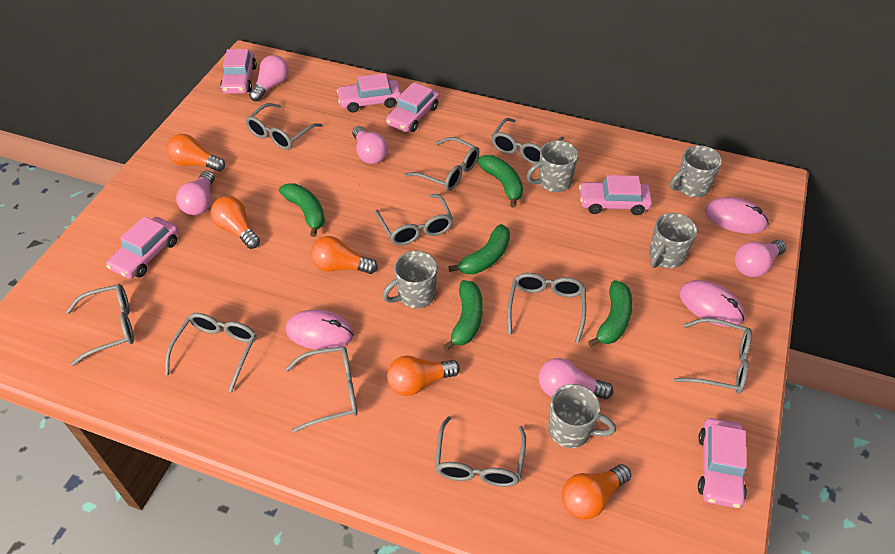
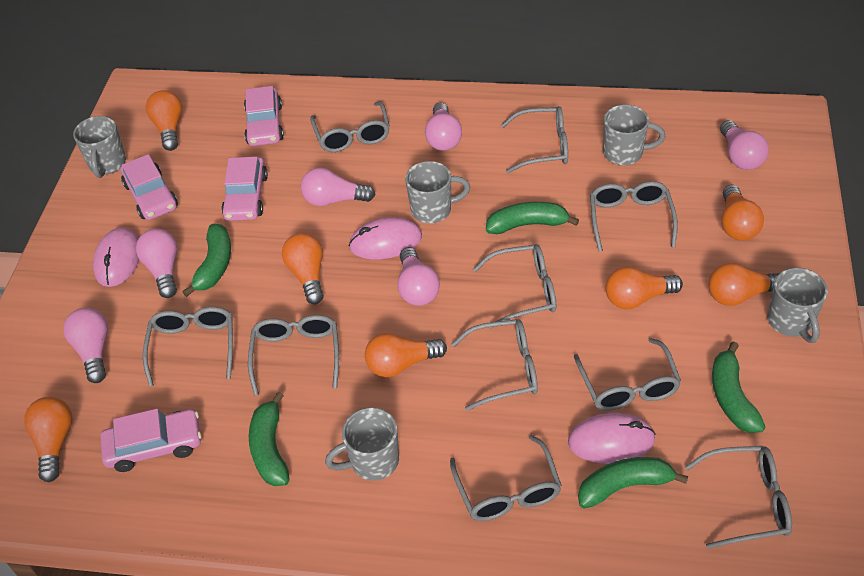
orange light bulb: [166,134,225,172] [211,196,260,249] [311,236,378,274] [387,355,460,396] [562,464,631,519] = 5 -> [24,397,73,482] [146,90,183,151] [282,233,324,304] [365,333,447,377] [605,266,683,309] [708,263,779,306] [721,184,764,240] = 7
pink car: [106,216,179,279] [220,49,257,94] [337,73,401,113] [386,82,439,132] [579,175,652,215] [698,418,747,508] = 6 -> [100,409,201,472] [120,154,178,220] [221,157,268,221] [244,86,284,146] = 4
pink light bulb: [176,171,215,215] [249,55,289,102] [352,126,388,164] [538,358,613,399] [735,240,787,277] = 5 -> [63,308,108,383] [136,228,177,298] [301,168,375,206] [398,247,440,306] [425,103,462,151] [720,120,769,170] = 6

